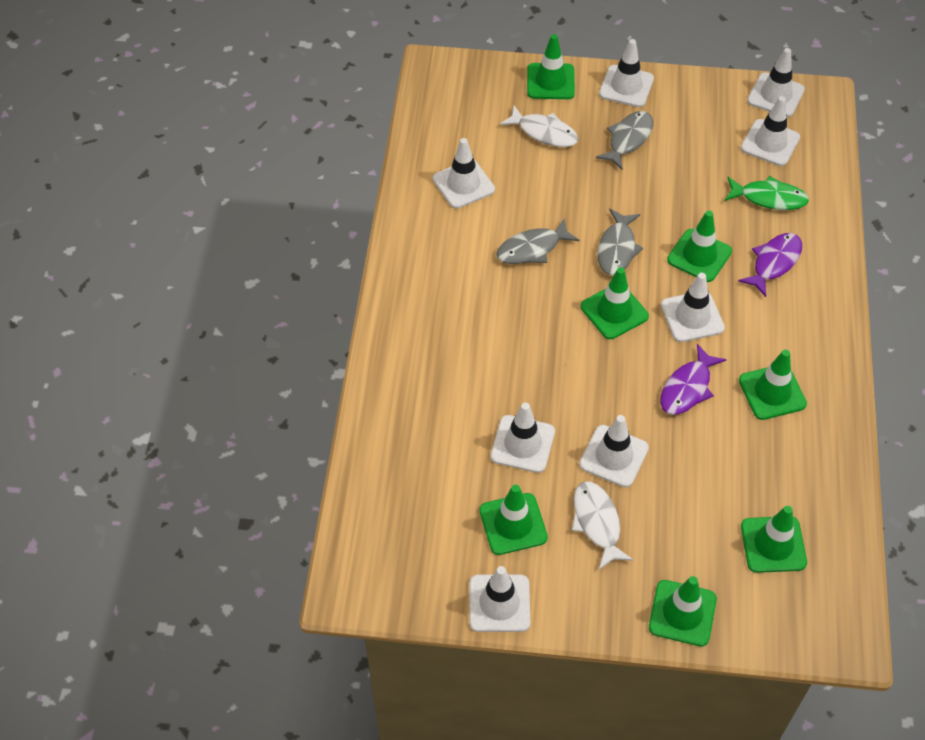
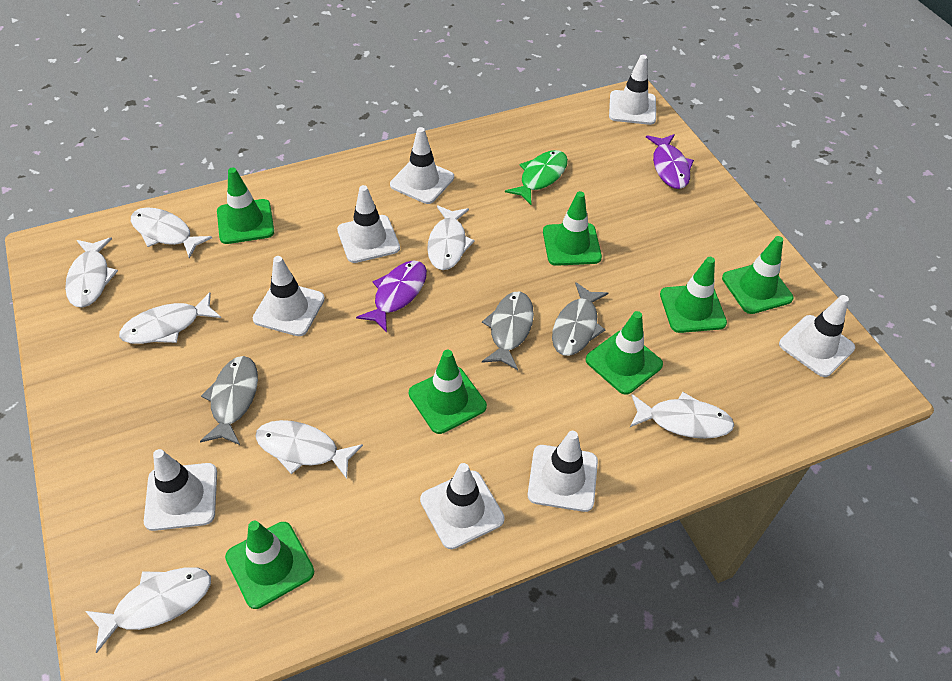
white fish: [500,105,579,147] [572,481,634,570] = 2 -> [65,237,118,308] [85,567,211,653] [119,292,221,344] [131,207,212,259] [255,420,363,479] [427,205,475,270] [630,392,734,439] = 7

